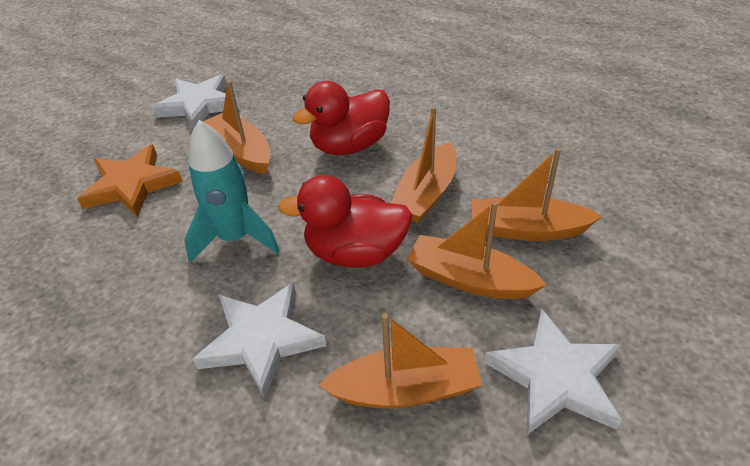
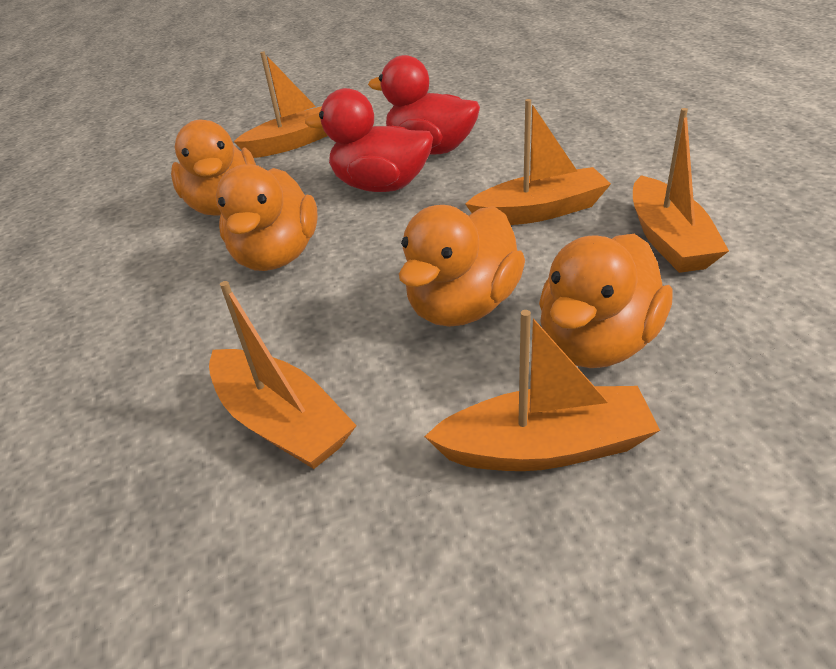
orange duck: none = 0 -> [171,120,256,216] [216,164,318,271] [399,205,525,327] [539,234,673,368] = 4
orange star: [77,144,183,218] = 1 -> none = 0
turquoise rocket: [184,120,280,263] = 1 -> none = 0
white star: [152,74,240,128] [193,282,326,398] [484,310,622,435] = 3 -> none = 0

